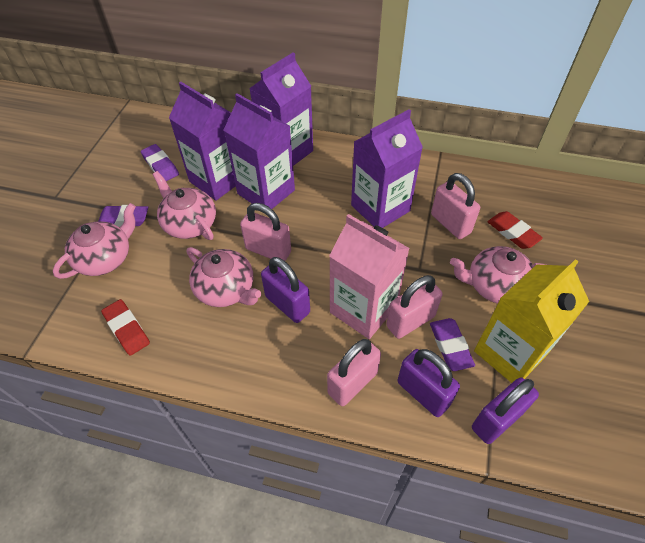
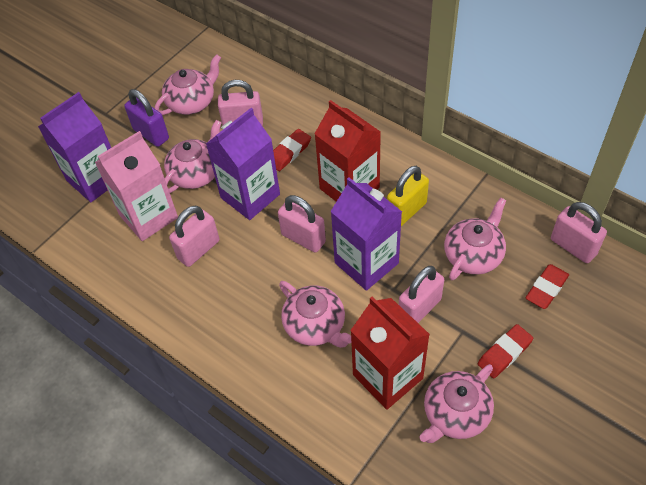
pink padlock: [240,203,291,261] [327,339,381,406] [386,275,443,339] [431,173,480,239] = 4 -> [169,206,219,267] [218,80,263,126] [278,195,326,253] [399,266,444,323] [551,202,607,263] = 5
pink teapot: [53,203,136,279] [152,171,216,240] [187,247,261,307] [450,246,546,304] = 4 -> [155,54,221,115] [164,120,222,193] [279,281,351,348] [419,364,494,443] [444,197,506,280] = 5
purple carton: [169,82,236,201] [224,93,295,209] [249,52,313,166] [351,109,423,228] = 4 -> [38,92,111,202] [206,108,280,220] [330,177,402,291] = 3
purple eraser: [99,205,148,227] [141,144,179,181] [430,318,475,371] = 3 -> none = 0
purple padlock: [261,257,310,323] [397,349,460,417] [472,377,539,444] = 3 -> [124,89,169,147] = 1
red carton: none = 0 -> [314,100,381,202] [350,297,430,410] = 2
red eraser: [101,299,150,356] [487,211,543,249] = 2 -> [273,129,311,171] [478,324,533,378] [526,264,569,309] = 3
yellow carton: [474,259,589,383] = 1 -> none = 0
yellow padlock: none = 0 -> [387,166,429,226] = 1

